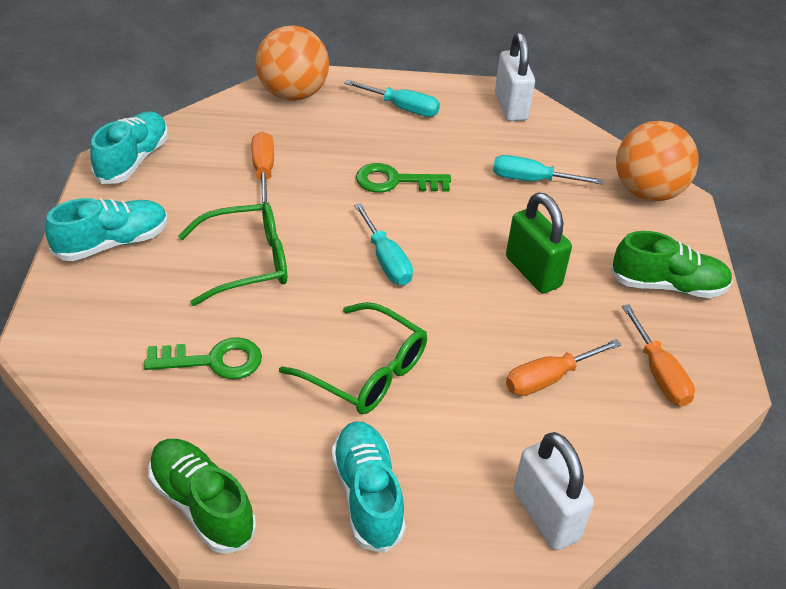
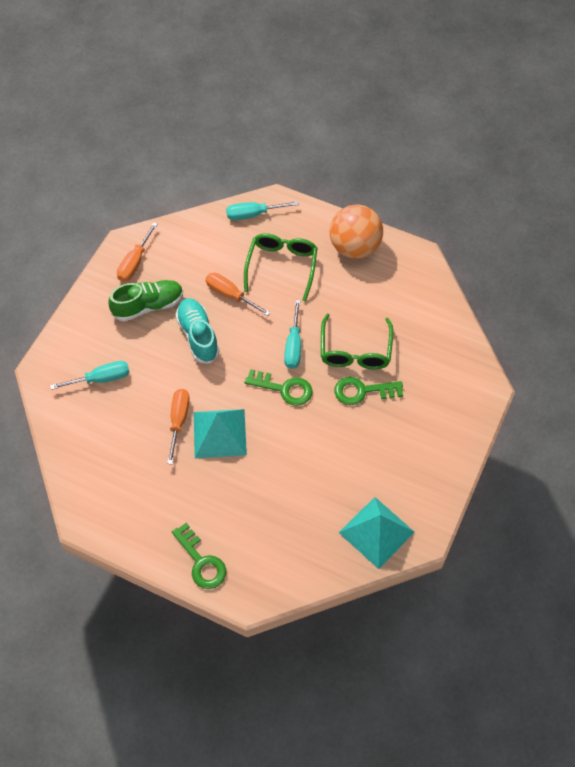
green key: [144,337,262,379] [356,163,451,193] = 2 -> [172,523,226,589] [245,369,312,406] [335,377,403,405] = 3
green padlock: [506,193,572,294] = 1 -> none = 0
green shoe: [149,439,256,554] [610,231,733,298] = 2 -> [108,280,183,322] = 1
orange ball: [256,26,329,101] [616,121,699,201] = 2 -> [330,205,383,259] = 1
turquoise pyramid: none = 0 -> [194,409,247,459] [339,497,415,569] = 2
turquoise shoe: [45,198,168,261] [90,111,168,184] [331,421,406,553] = 3 -> [175,298,220,364] = 1
white padlock: [495,32,535,121] [513,432,594,550] = 2 -> none = 0

